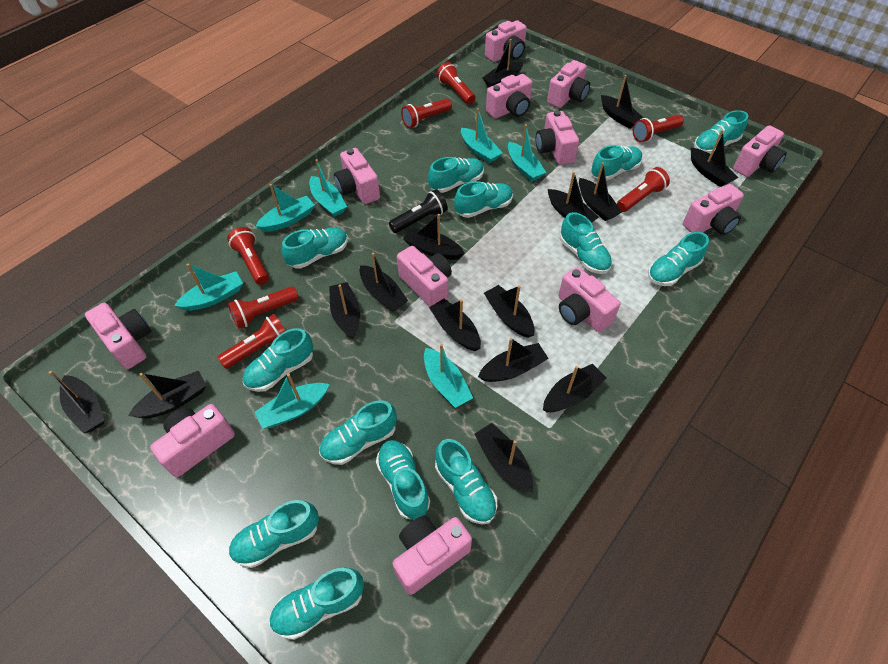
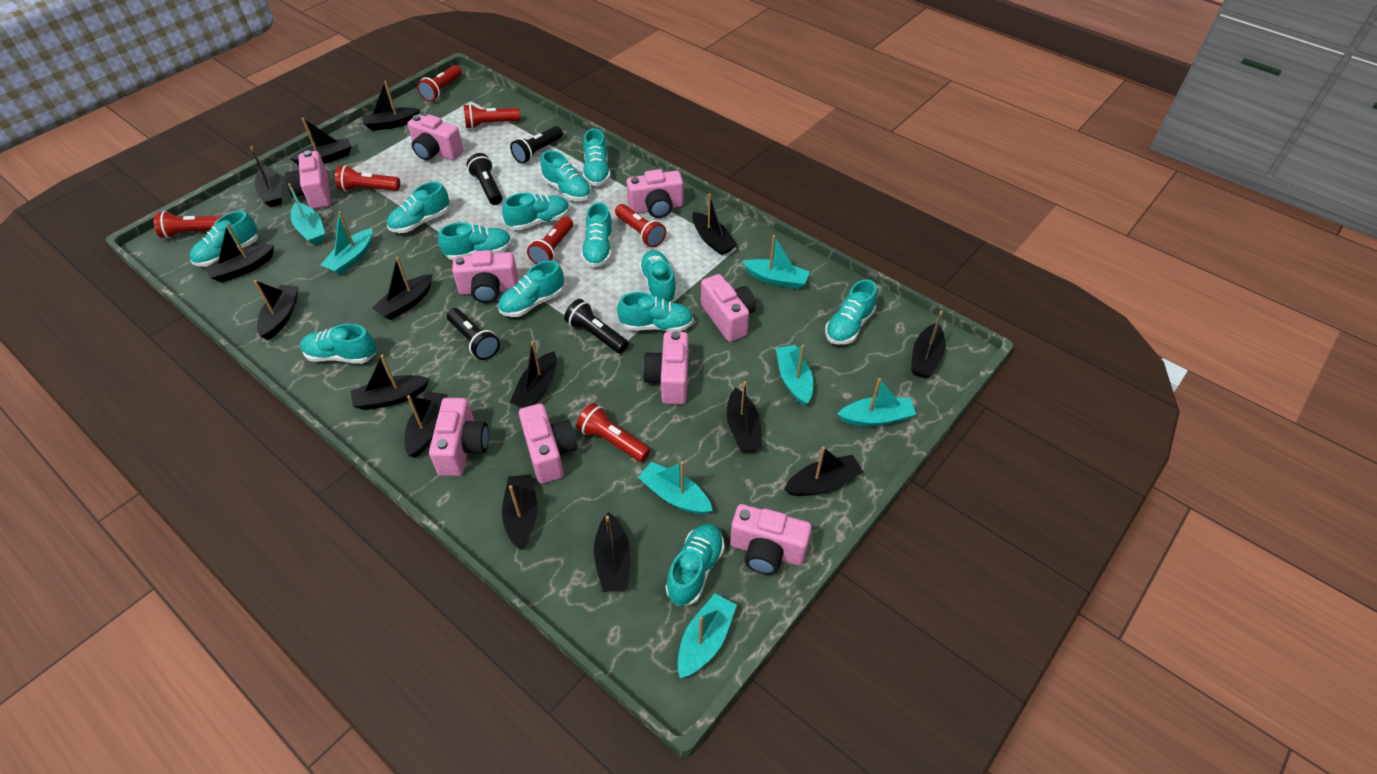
black flashlight: [389,189,448,233] = 1 -> [447,308,500,360] [466,153,502,205] [510,126,563,164] [564,299,628,354] = 4
pink camera: [85,303,151,369] [150,404,235,477] [334,148,380,204] [392,515,472,595] [397,246,452,307] [485,20,527,62] [486,74,533,119] [536,110,579,165] [547,60,590,108] [558,267,621,332] [683,184,744,235] [733,125,787,177] = 12 -> [285,150,331,209] [407,114,464,160] [429,398,489,476] [452,250,518,303] [519,403,577,484] [626,169,683,218] [643,331,688,404] [701,274,756,342] [730,504,812,575] = 9

